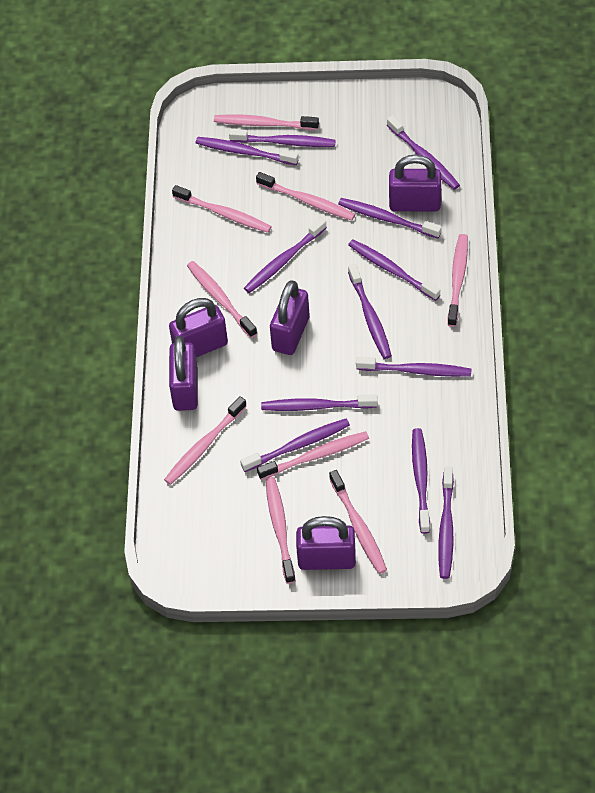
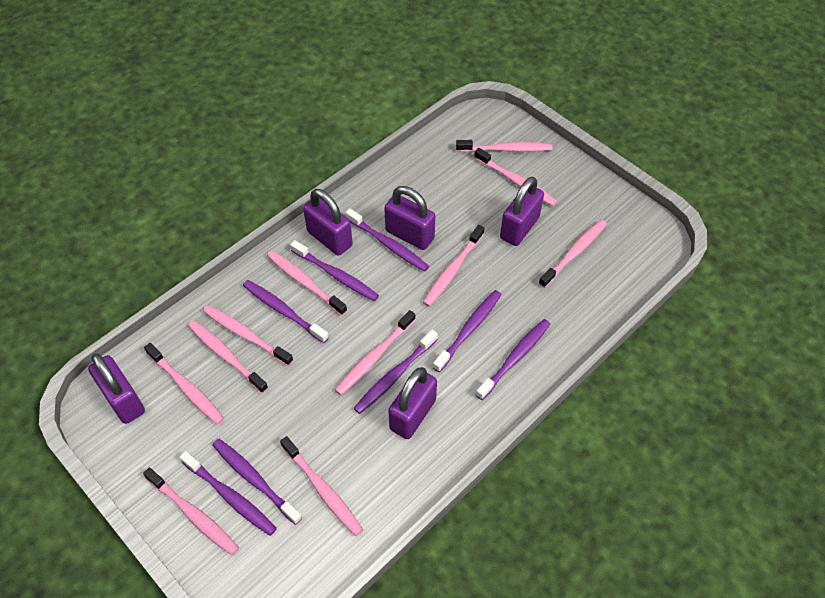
pink toothbrush: [164,396,247,485] [172,185,272,233] [187,261,257,338] [214,114,319,130] [256,172,355,221] [257,431,369,480] [266,477,295,584] [329,470,387,574] [447,234,468,327] = 9 -> [143,468,239,555] [144,343,224,425] [188,320,268,393] [203,305,293,366] [267,251,347,316] [280,436,363,536] [335,310,416,395] [423,225,484,307] [456,140,553,152] [474,148,557,206] [539,220,607,288] = 11
purple toothbrush: [196,137,299,165] [229,129,336,147] [240,419,350,472] [244,218,327,293] [261,394,378,411] [338,198,442,238] [348,239,440,301] [348,264,392,359] [356,357,471,377] [387,115,460,190] [412,428,430,534] [438,467,454,579] = 12 -> [179,451,277,536] [212,439,302,525] [243,280,329,343] [290,240,379,301] [345,209,429,272] [354,330,438,414] [433,290,502,372] [476,319,550,400] = 8

